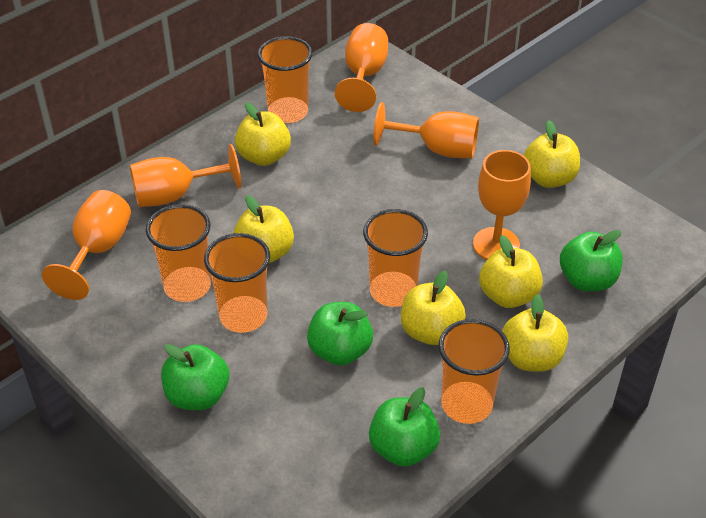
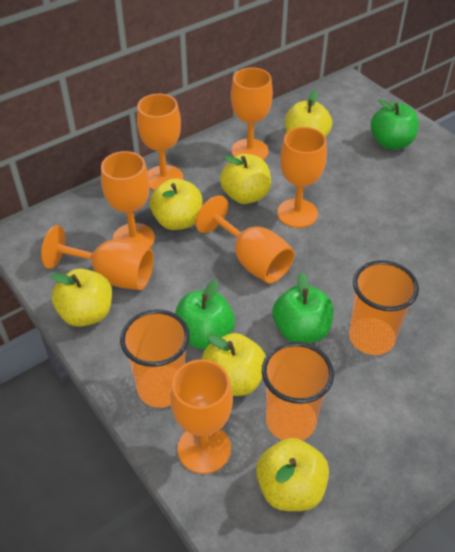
green apple: [161,344,229,410] [307,302,373,366] [369,387,440,467] [560,230,623,291] = 4 -> [175,279,235,350] [273,272,333,343] [371,100,419,149] = 3
orange cup: [146,204,211,302] [204,233,270,333] [258,36,313,123] [363,209,428,307] [438,319,510,424] = 5 -> [120,309,190,408] [262,342,334,441] [349,260,419,355] = 3
orange goblet: [42,190,131,300] [130,144,241,207] [335,23,388,112] [374,102,479,158] [473,150,531,260] = 5 -> [41,225,154,290] [101,151,155,248] [137,94,183,190] [170,359,233,474] [195,195,295,284] [231,67,273,160] [277,127,327,228] = 7

